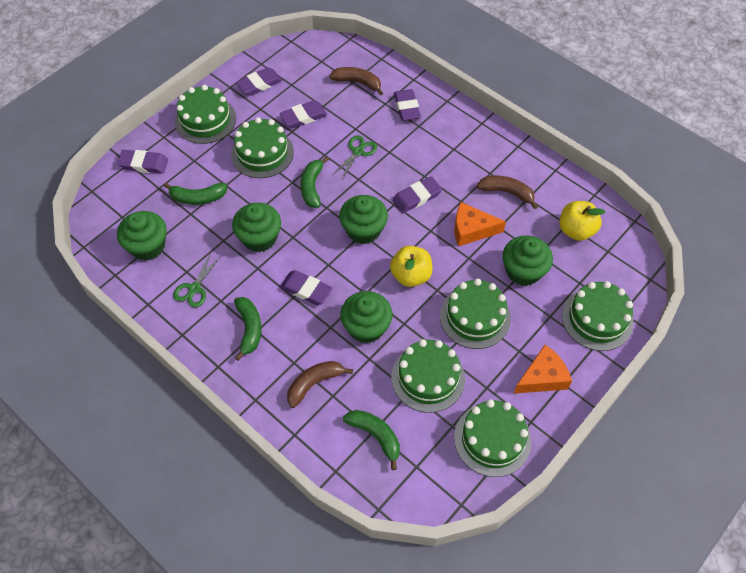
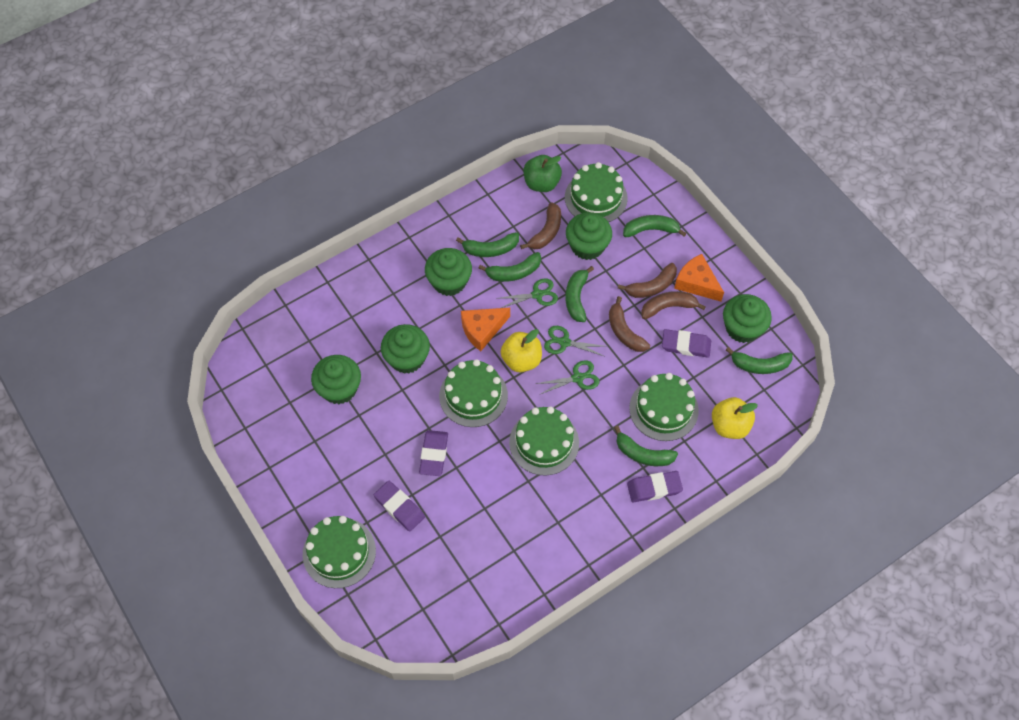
brown banana: [287,361,353,408] [329,67,383,95] [477,176,538,209] = 3 -> [520,202,561,249] [609,296,650,352] [618,263,677,298] [641,291,706,319] = 4
green apple: none = 0 -> [523,155,562,192] = 1
green banana: [164,183,227,205] [234,297,262,361] [300,156,329,208] [343,410,400,470] = 4 -> [456,232,519,257] [478,252,541,282] [565,266,594,322] [614,426,678,466] [623,215,686,237] [726,347,793,374] = 6
green cake: [175,85,236,144] [231,117,294,178] [391,339,465,413] [440,279,511,349] [454,400,531,477] [562,281,634,351] = 6 -> [303,516,376,588] [439,359,508,427] [509,407,579,476] [565,162,628,222] [629,373,699,441] = 5
green scissors: [173,254,221,307] [332,135,377,181] = 2 -> [496,278,558,308] [536,360,600,395] [544,326,607,356] = 3
purple eraser: [117,150,168,174] [236,67,282,96] [280,100,327,128] [280,270,333,305] [392,176,442,213] [394,89,421,121] = 6 -> [374,481,425,532] [419,430,448,476] [627,471,683,502] [662,329,711,358] = 4

